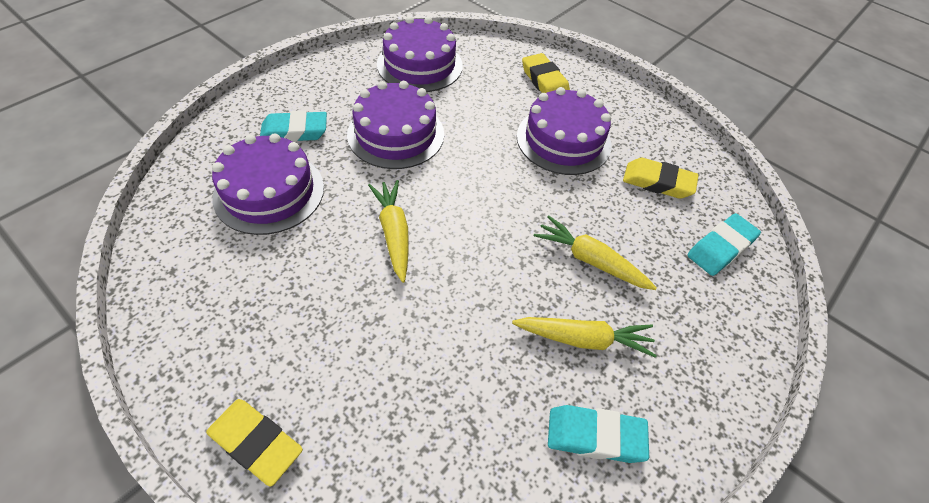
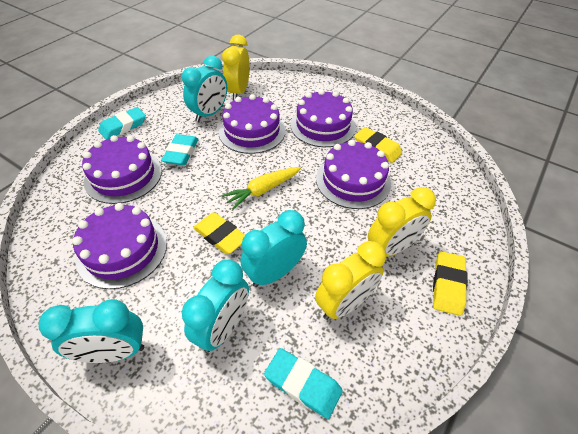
purple cake: [212,133,324,235] [347,81,444,169] [377,16,463,92] [517,87,612,175] = 4 -> [72,203,167,289] [82,135,162,204] [219,94,285,154] [290,89,356,147] [316,140,391,209] = 5
turquoise clock: none = 0 -> [39,299,144,363] [182,56,227,122] [182,260,249,352] [240,210,307,287] = 4
yellow carrot: [368,180,409,283] [512,317,657,358] [534,215,657,290] = 3 -> [222,167,301,210] = 1
yellow clock: none = 0 -> [222,35,250,100] [315,241,386,320] [368,187,436,257] = 3

